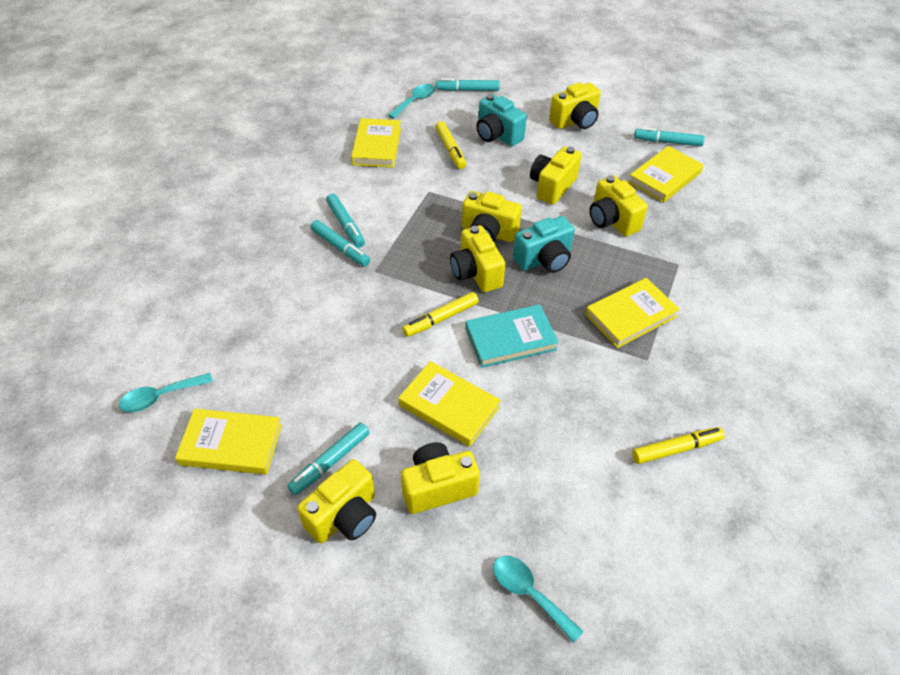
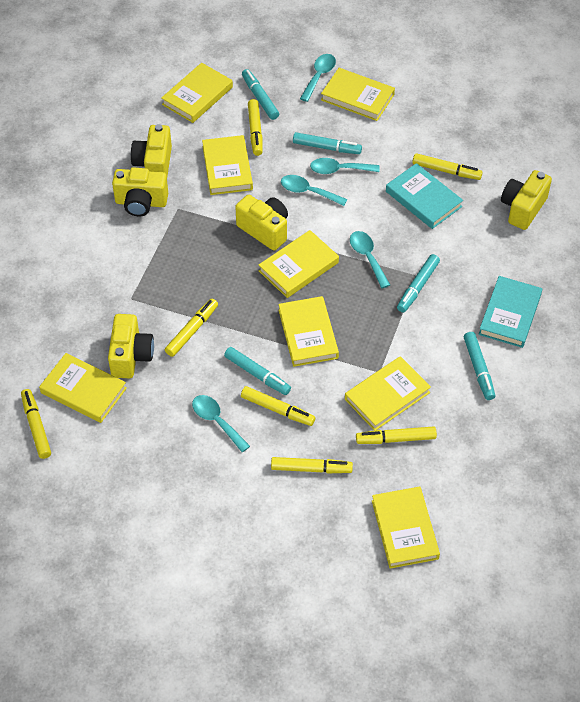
turquoise book: [466,304,559,368] = 1 -> [386,163,463,229] [479,276,542,348] = 2
turquoise camera: [476,94,527,146] [513,216,575,273] = 2 -> none = 0
turquoise spoon: [119,373,213,412] [388,84,435,119] [493,555,584,643] = 3 -> [192,395,250,452] [281,175,348,206] [300,54,336,102] [310,158,380,174] [350,231,390,288] = 5
yellow book: [175,409,282,475] [351,118,401,168] [398,361,501,447] [585,278,680,348] [628,146,704,203] = 5 -> [39,353,127,423] [161,63,233,123] [202,135,253,195] [259,230,339,298] [278,296,339,367] [321,68,395,121] [345,356,431,430] [372,487,440,569] = 8
yellow camera: [297,459,376,543] [401,442,480,514] [450,225,505,292] [462,191,522,242] [530,146,582,205] [549,82,601,129] [589,175,648,237] = 7 -> [108,314,154,378] [112,167,168,216] [131,124,172,176] [235,195,288,251] [501,170,552,230] = 5
yellow marker: [402,292,479,337] [435,121,466,169] [632,427,725,464] = 3 -> [21,389,51,459] [165,298,218,357] [241,386,315,426] [248,99,263,156] [271,457,353,474] [356,426,437,444] [412,153,483,180] = 7

